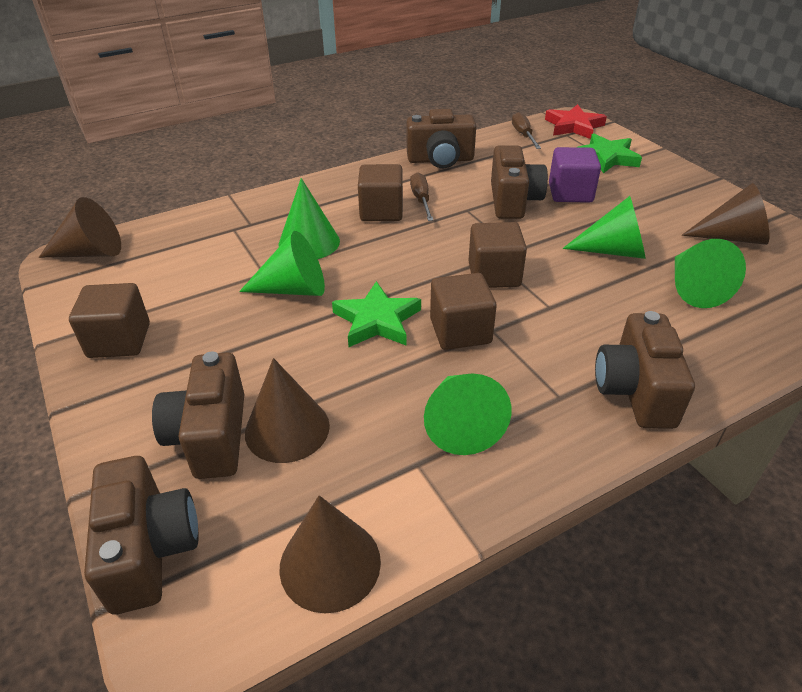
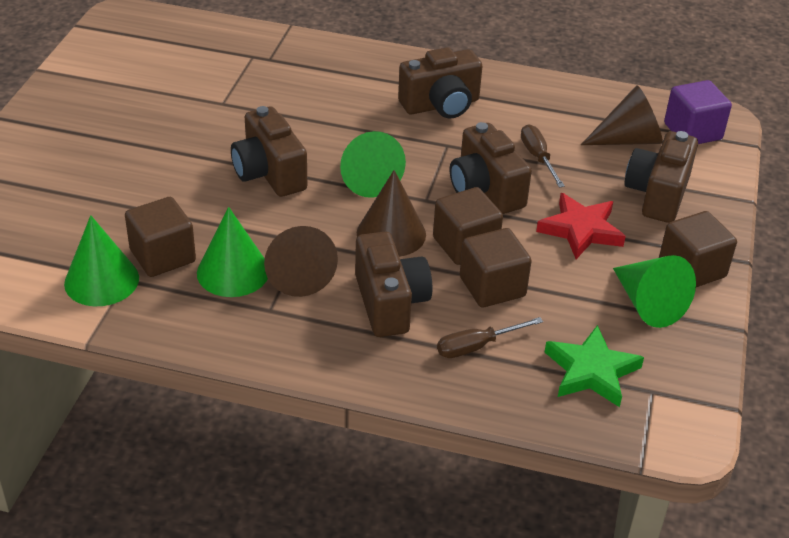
brown cone: [39,197,121,258] [245,358,330,463] [279,495,381,613] [682,183,769,245] = 4 -> [264,226,338,297] [357,170,426,257] [581,85,663,145] = 3
green cone: [239,231,325,296] [278,178,340,259] [424,373,512,455] [563,196,646,259] [675,239,746,308] = 5 -> [64,215,139,306] [197,207,268,297] [340,131,406,198] [613,255,696,328] = 4
green star: [332,281,421,347] [578,133,642,173] = 2 -> [545,325,644,407] = 1

